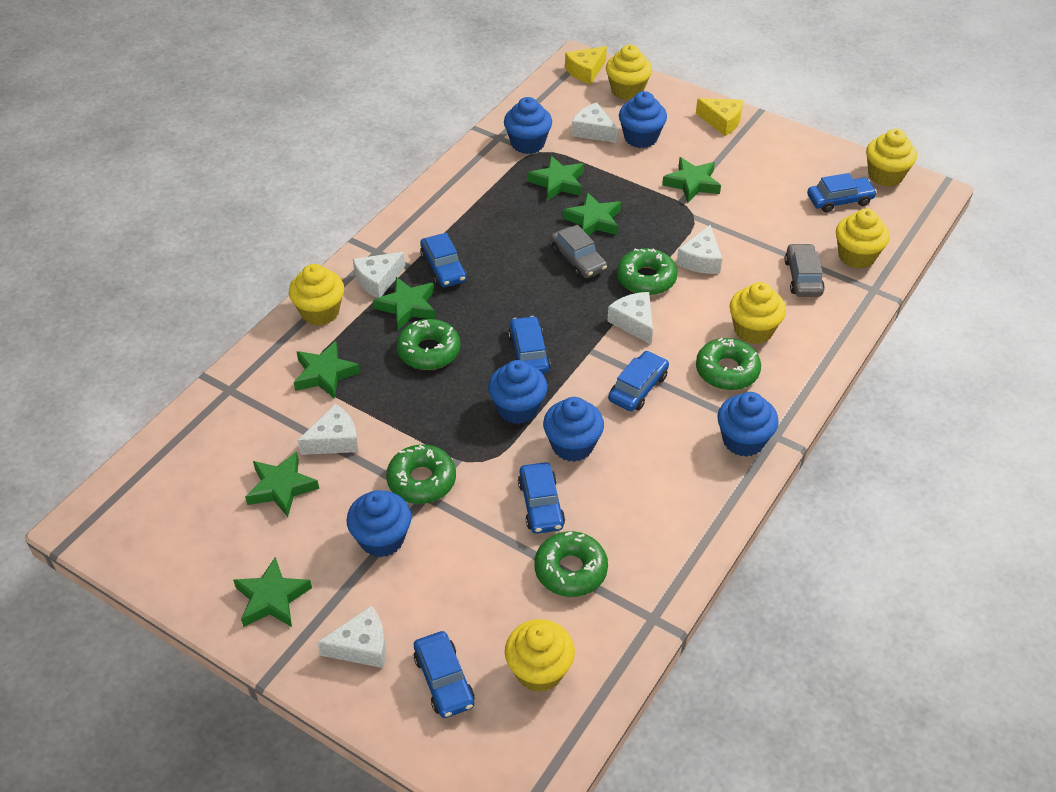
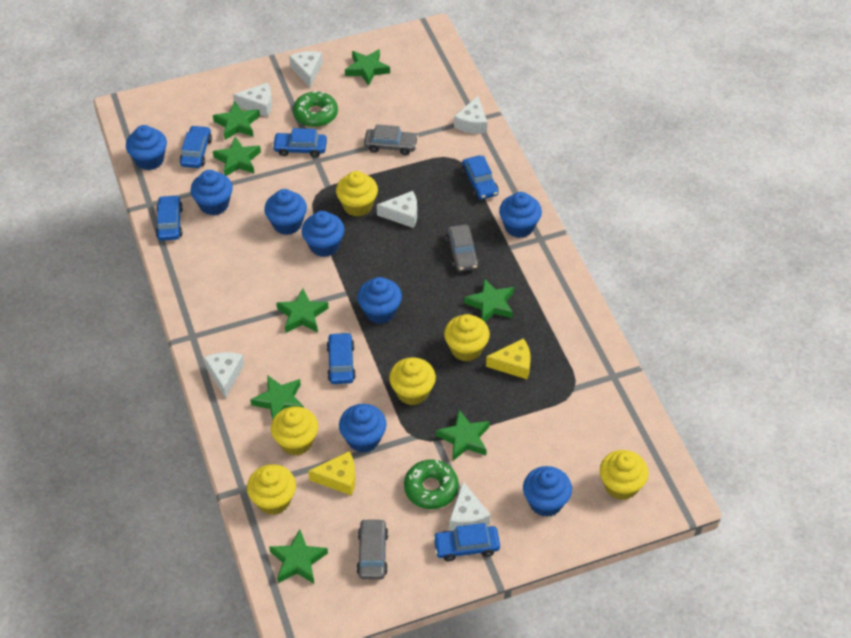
blue cupcake: [346,490,412,557] [488,360,548,424] [504,97,552,154] [543,397,604,462] [619,91,667,148] [717,392,779,457] = 6 -> [126,125,167,170] [190,170,233,216] [264,189,307,235] [301,211,345,257] [339,404,386,453] [357,277,402,324] [499,192,542,238] [523,466,572,517] = 8
green donut: [386,444,456,504] [396,319,460,370] [534,531,608,597] [617,248,677,295] [696,338,761,390] = 5 -> [293,91,338,127] [404,459,459,509] = 2
green star: [233,557,312,627] [245,451,319,517] [294,341,360,399] [373,277,435,330] [528,156,584,201] [563,192,621,236] [662,157,721,203] = 7 -> [213,101,260,140] [213,137,261,176] [250,375,304,420] [269,529,328,584] [276,288,329,333] [345,49,390,86] [436,410,490,461] [464,278,514,322] = 8
grey car: [550,225,607,278] [785,243,825,297] = 2 -> [357,519,388,580] [364,124,418,155] [446,224,479,271] = 3

